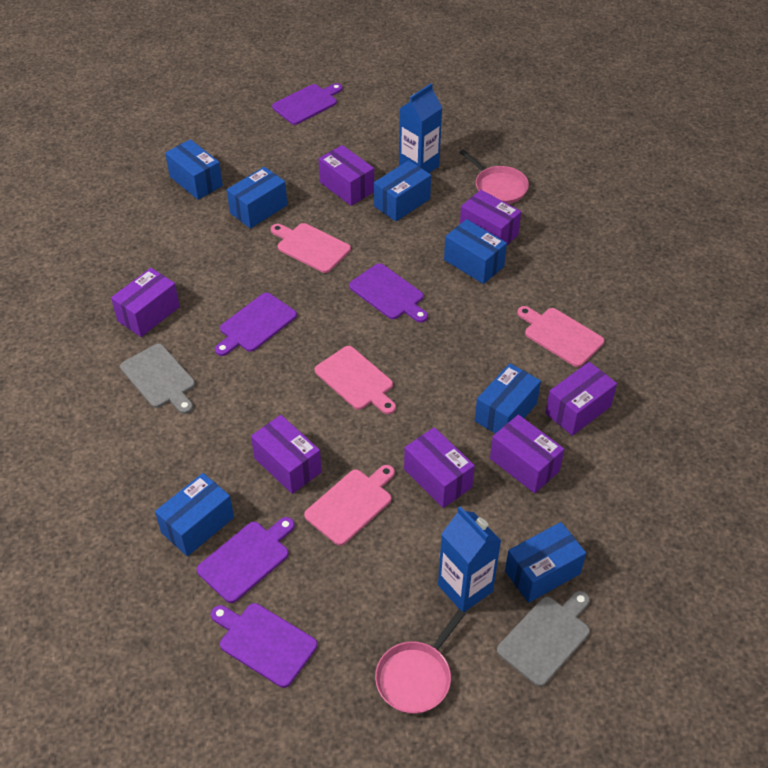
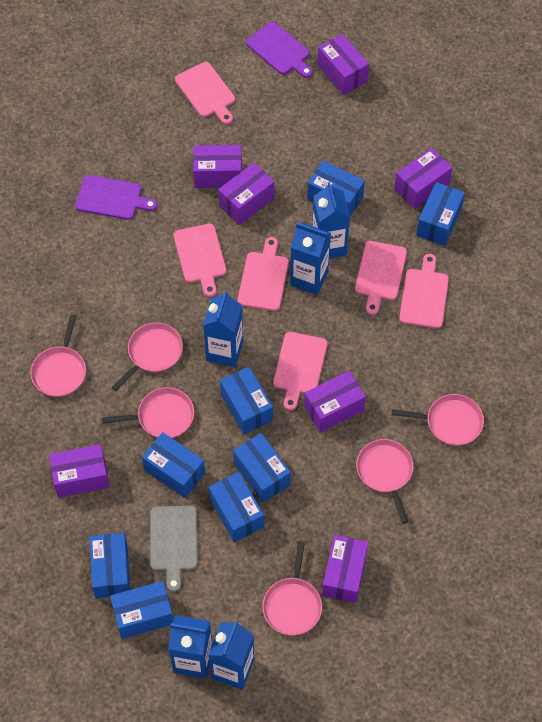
blue box: [155,473,234,556] [165,139,223,200] [227,167,287,229] [374,160,431,221] [444,219,507,284] [475,363,541,434] [505,522,586,603] = 7 -> [89,533,130,598] [110,581,173,639] [142,432,205,498] [209,472,264,542] [220,367,273,435] [233,433,291,503] [307,161,365,217] [416,182,465,246] = 8
blue carton: [399,83,442,173] [438,506,501,612] = 2 -> [168,615,212,679] [203,290,243,367] [208,621,254,690] [290,223,331,295] [312,182,350,259] = 5
grey cutting board: [120,344,195,414] [497,591,590,687] = 2 -> [150,506,197,592] = 1
pink cutting board: [271,223,351,273] [304,465,395,546] [315,346,396,414] [517,306,604,367] = 4 -> [174,224,227,297] [175,62,235,124] [237,237,289,311] [273,332,328,410] [355,241,407,315] [399,254,449,328] = 6
pink pan: [375,610,465,714] [460,149,529,204] = 2 -> [31,314,86,397] [102,387,194,438] [112,322,183,391] [262,541,322,635] [356,439,413,524] [392,394,484,446] = 6
purple cutting board: [197,517,295,603] [211,603,317,688] [215,293,297,356] [272,83,343,125] [349,263,428,323] = 5 -> [75,175,157,220] [246,22,313,78] = 2

